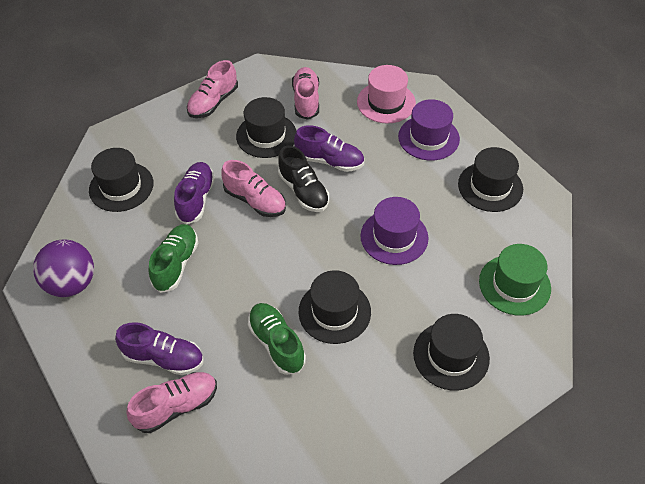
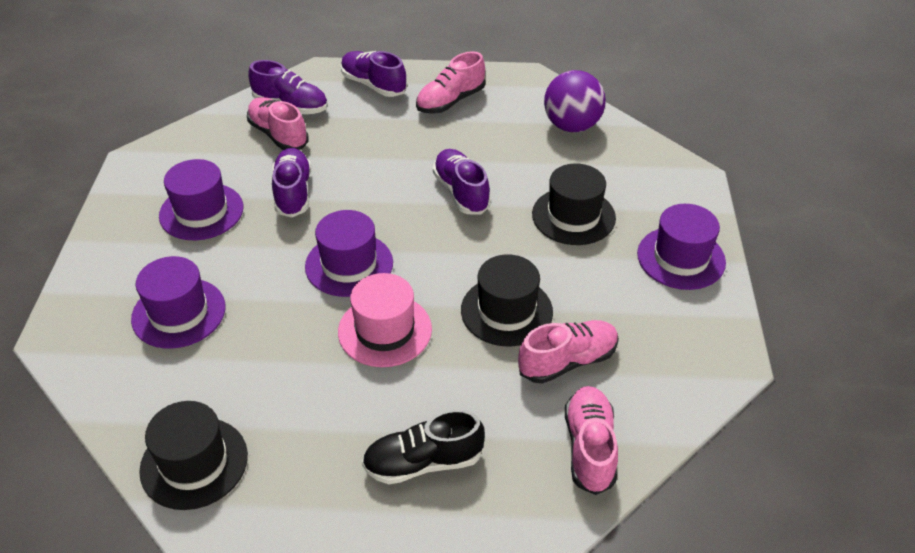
black hat: [89,148,154,212] [236,97,296,158] [298,270,371,344] [413,314,490,391] [458,147,523,212] = 5 -> [139,401,248,510] [461,254,553,346] [532,163,616,245] = 3
green hat: [479,244,551,316] = 1 -> none = 0
green shoe: [149,224,199,293] [248,303,306,375] = 2 -> none = 0
purple hat: [361,197,429,265] [398,99,460,161] = 2 -> [131,256,225,349] [159,159,243,240] [305,210,393,297] [637,204,726,290] = 4
purple shoe: [115,322,203,375] [174,162,215,224] [294,125,364,172] = 3 -> [248,60,328,114] [272,148,311,217] [341,51,407,97] [433,149,491,215] = 4

